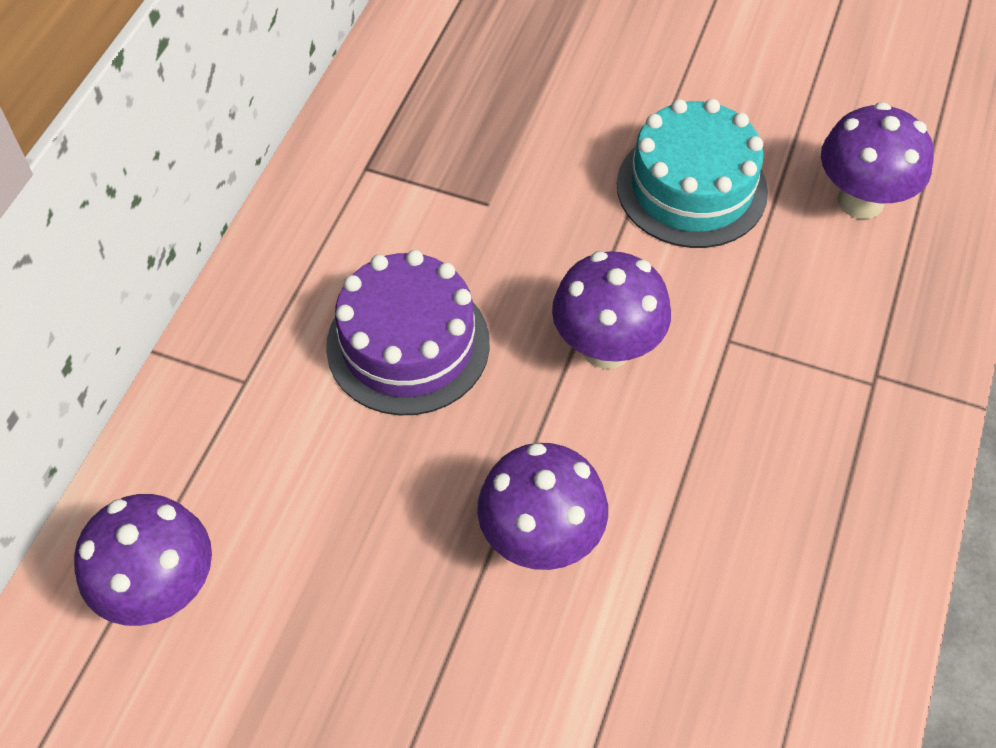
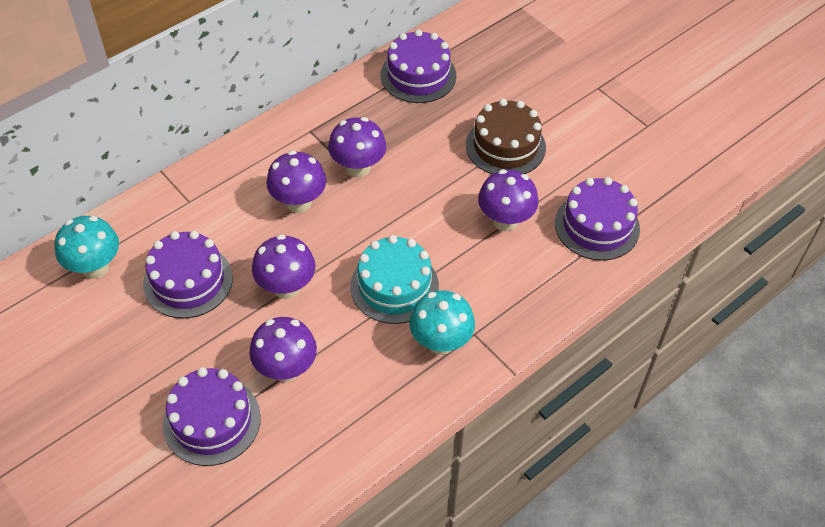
brown cake: none = 0 -> [466,99,546,174] = 1
purple cake: [326,250,490,415] = 1 -> [143,231,233,318] [163,367,261,466] [381,29,456,103] [555,177,640,261] = 4
purple mushroom: [74,494,212,626] [477,443,608,570] [552,251,671,369] [821,102,934,219] = 4 -> [249,317,317,382] [252,235,315,299] [266,151,326,213] [328,117,386,178] [478,169,539,232] = 5
turquoise mushroom: none = 0 -> [55,216,119,279] [409,290,475,355] = 2

